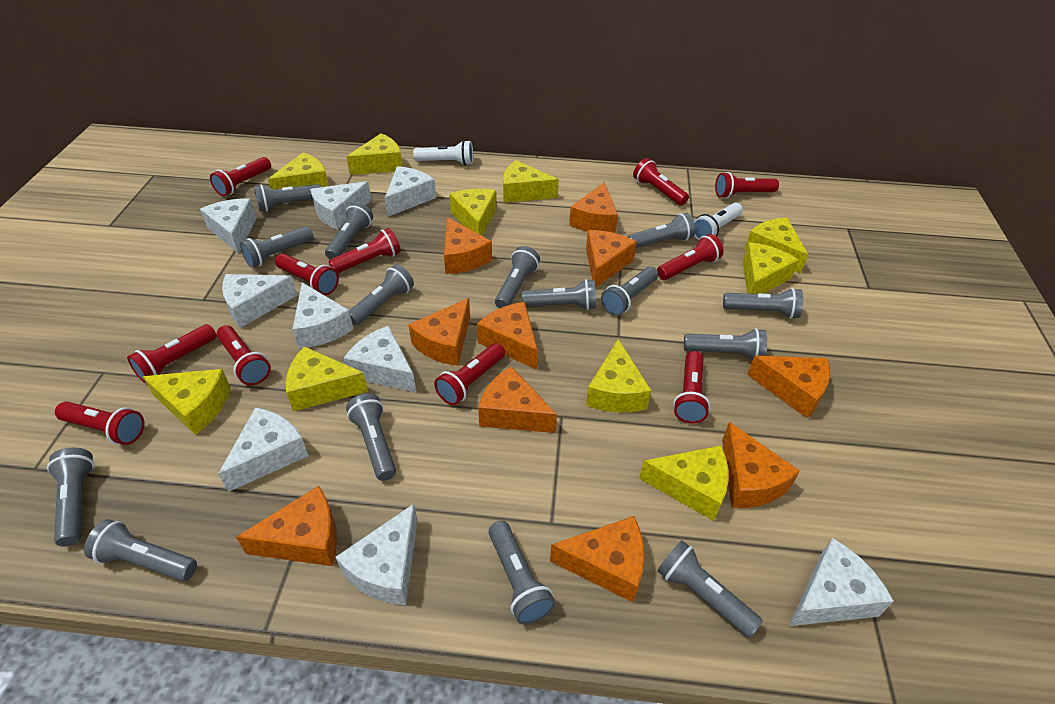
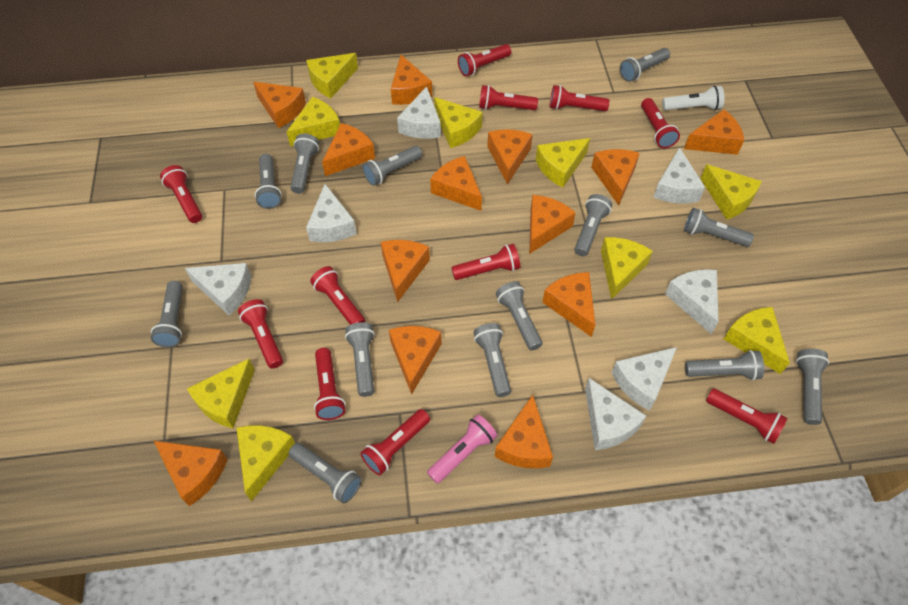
grey flashlight: [47,447,94,547] [84,519,197,581] [240,226,313,268] [254,184,321,212] [325,202,373,259] [346,393,396,481] [349,264,414,325] [489,521,555,625] [495,246,540,308] [522,279,596,310] [601,266,658,316] [627,213,696,248] [657,540,763,638] [684,328,767,360] [723,288,803,319] = 15 -> [151,281,183,347] [255,154,282,209] [288,443,362,503] [291,133,319,194] [345,322,375,397] [362,146,422,186] [473,323,511,397] [496,281,543,350] [574,194,612,256] [620,48,670,82] [684,208,754,247] [685,350,764,381] [796,349,829,425] = 13
orange cheese: [236,486,337,566] [409,298,470,366] [444,217,492,274] [477,302,538,370] [478,366,557,433] [550,516,644,602] [569,182,618,233] [586,230,637,288] [722,422,800,508] [747,356,830,419] = 10 -> [154,441,228,506] [253,82,306,128] [322,123,375,176] [381,240,430,303] [389,326,442,395] [391,55,432,105] [430,156,482,211] [487,129,533,185] [495,395,553,468] [529,195,576,254] [542,272,595,337] [591,149,640,205] [684,109,744,155] = 13
pink flashlight: none = 0 -> [427,414,498,484] = 1
white cheese: [200,198,257,253] [218,407,309,492] [222,274,297,328] [292,282,353,348] [310,181,372,230] [336,504,418,605] [344,326,416,392] [385,166,436,216] [789,538,894,626] = 9 -> [185,263,251,315] [306,184,357,242] [397,86,441,139] [585,378,646,450] [612,347,677,411] [653,147,705,204] [665,269,719,334] = 7
white flashlight: [413,140,473,166] [694,203,743,240] = 2 -> [662,86,724,110] = 1
yellow cheese: [143,369,231,435] [268,152,329,190] [286,346,368,412] [346,133,403,175] [449,189,497,236] [503,160,559,203] [586,339,652,413] [639,446,729,521] [743,242,799,294] [744,217,808,274] = 10 -> [187,359,255,428] [236,425,295,501] [287,97,340,147] [306,53,358,98] [434,97,482,148] [536,138,590,188] [601,237,653,300] [700,164,762,220] [724,307,790,374] = 9

